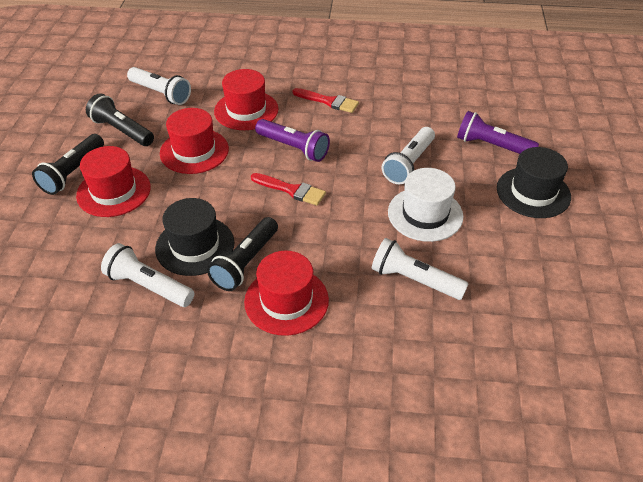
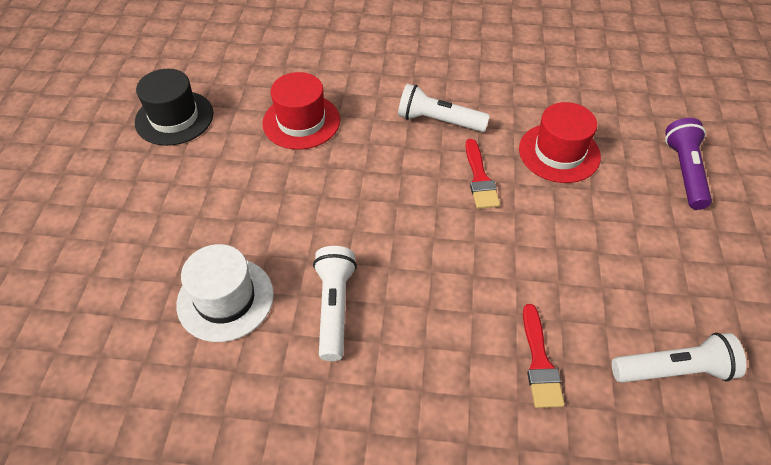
black flashlight: [32,134,104,195] [86,93,154,146] [207,217,278,291] = 3 -> none = 0
black hat: [155,198,234,276] [497,147,571,218] = 2 -> [135,69,213,146] = 1
purple flashlight: [255,119,330,162] [457,111,539,154] = 2 -> [665,118,712,210] = 1
red hat: [76,146,151,217] [160,108,229,174] [214,69,278,130] [244,251,329,336] = 4 -> [262,72,340,149] [519,102,601,183] = 2
white flashlight: [101,243,194,307] [127,67,191,105] [372,238,469,300] [382,127,435,184] = 4 -> [313,246,357,361] [398,84,490,132] [612,333,746,383] = 3

